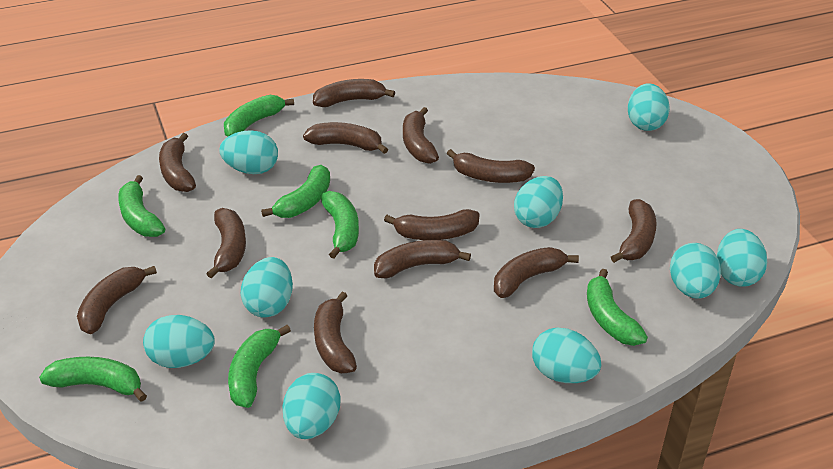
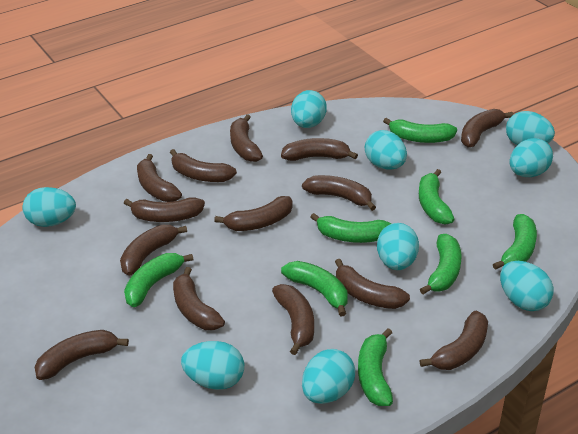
brown banana: [77,266,157,334] [159,133,196,192] [206,208,246,279] [303,122,388,154] [313,79,395,107] [314,291,357,373] [374,240,471,278] [384,209,480,240] [403,107,439,164] [447,149,535,183] [494,247,579,298] [611,199,657,263] = 12 -> [35,330,129,380] [120,225,187,276] [124,198,205,222] [137,154,182,202] [170,149,237,182] [173,267,225,330] [214,196,293,231] [230,114,263,162] [272,284,314,355] [281,138,358,161] [302,175,376,211] [335,259,410,309] [419,311,488,370] [461,109,513,147] = 14
green banana: [39,357,147,402] [118,175,166,237] [224,95,294,137] [228,325,291,408] [261,165,330,218] [320,191,359,259] [587,269,648,346] = 7 -> [124,253,193,307] [281,261,348,316] [310,213,392,243] [358,328,393,406] [383,118,457,143] [419,169,455,225] [420,234,462,294] [493,214,537,270] = 8

